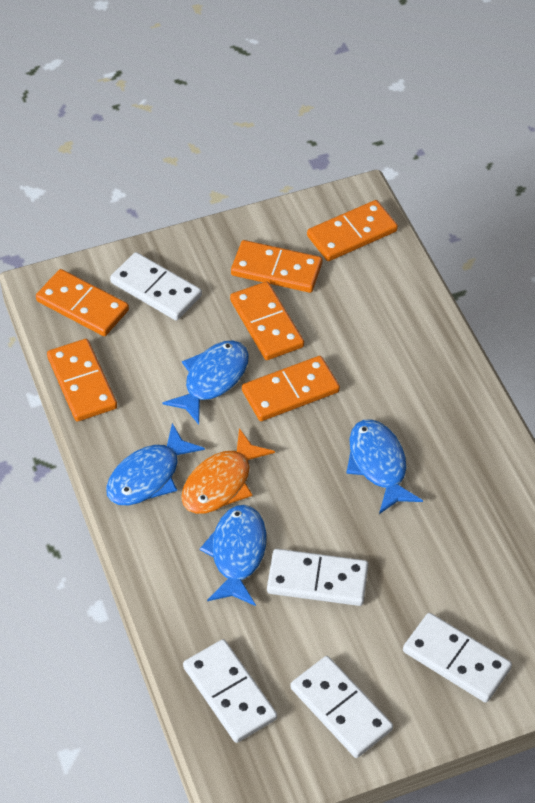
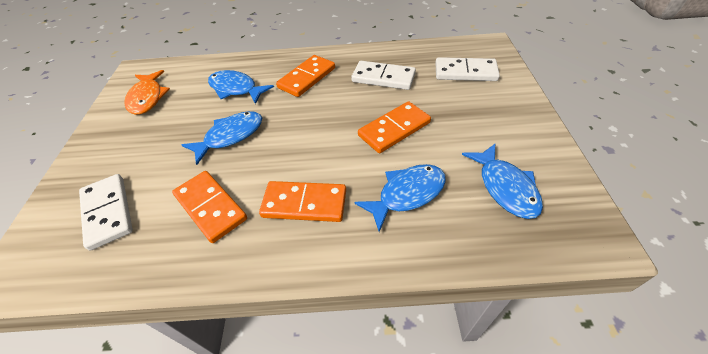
orange domino: [36,269,129,336] [47,339,117,421] [230,281,304,360] [231,240,322,293] [242,356,340,421] [307,200,398,261] = 6 -> [172,171,247,243] [259,181,346,222] [276,55,335,97] [358,101,431,153] = 4
white domino: [110,252,202,321] [183,639,277,743] [267,549,369,606] [290,656,393,758] [403,613,512,703] = 5 -> [79,174,133,251] [351,61,416,90] [435,57,500,81] = 3

